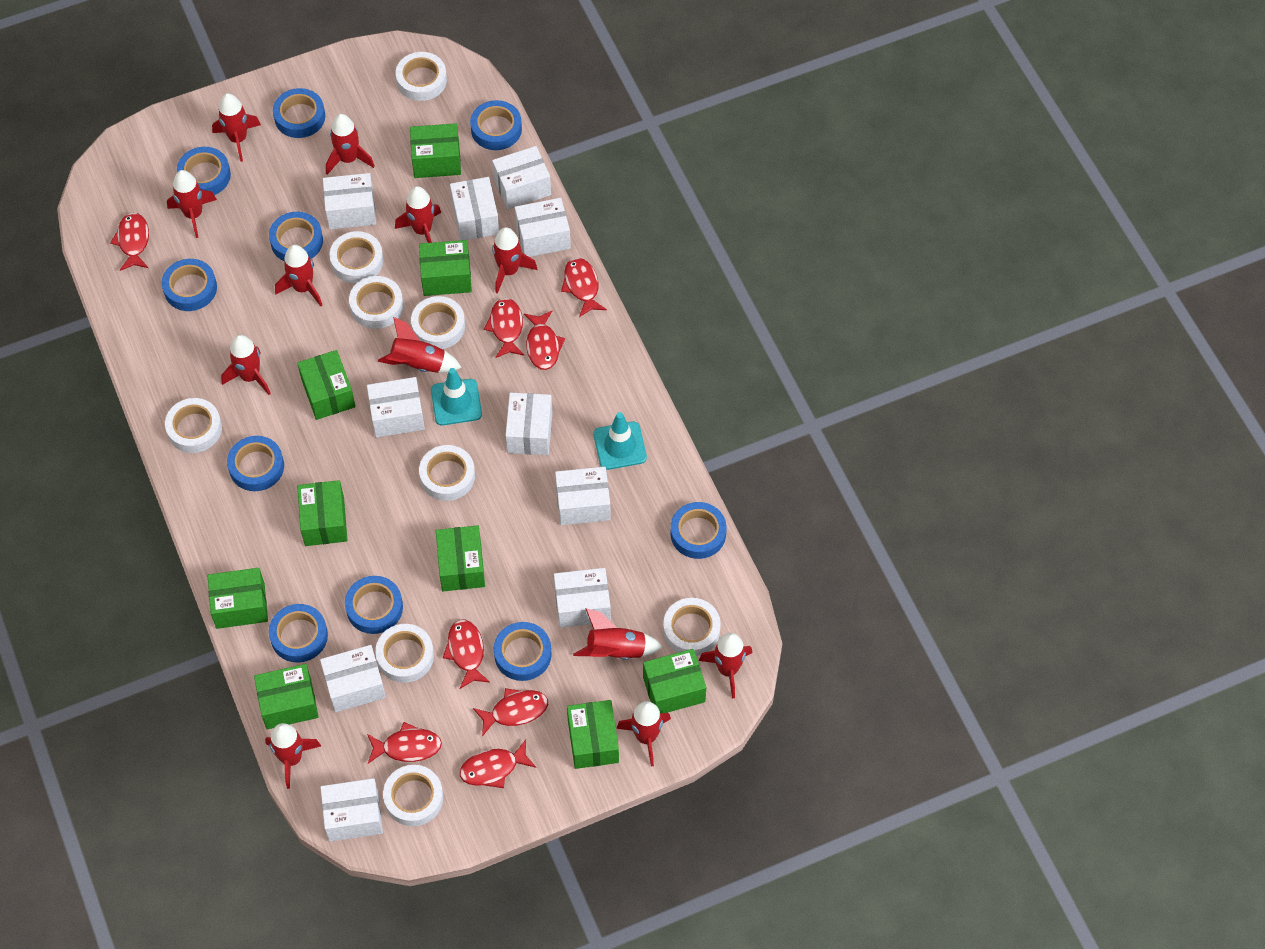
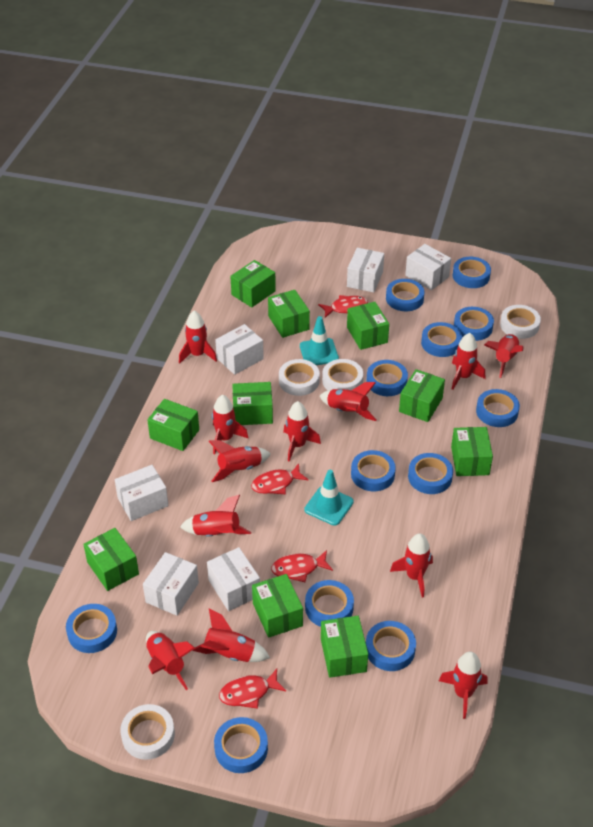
blue tape: [162,259,217,311] [177,147,231,195] [227,436,284,491] [269,212,323,261] [269,604,328,663] [273,88,325,138] [345,576,403,634] [470,100,522,150] [494,622,552,681] [670,502,727,559] = 10 -> [66,604,117,653] [214,717,268,773] [305,580,354,627] [351,450,396,491] [366,360,408,396] [366,621,416,671] [386,279,425,311] [408,453,453,494] [421,322,462,357] [453,257,491,288] [454,307,494,341] [476,389,520,427] = 12
green box: [208,568,268,629] [254,664,319,729] [297,350,355,420] [297,480,348,546] [410,123,461,178] [419,240,472,296] [436,525,485,591] [567,700,619,769] [643,649,706,714] = 9 -> [83,528,139,591] [147,399,199,451] [230,260,276,307] [232,382,273,425] [252,574,303,638] [268,290,310,338] [321,616,368,678] [347,302,389,350] [399,369,445,422] [451,427,493,476] = 10
red fish: [110,213,149,271] [367,722,442,764] [443,619,490,689] [460,740,536,788] [473,688,548,736] [484,298,524,358] [524,311,565,370] [561,258,607,317] = 8 -> [219,669,286,709] [251,463,309,494] [271,550,333,582] [318,295,368,318] = 4
white box: [320,645,386,712] [320,778,383,842] [323,173,376,229] [367,377,425,438] [450,177,499,240] [492,146,551,209] [505,393,552,455] [515,198,571,257] [554,568,611,628] [555,467,611,525] = 10 -> [115,465,169,521] [143,552,199,616] [207,547,260,611] [215,324,264,375] [347,248,384,292] [405,244,451,290] = 6
white tape: [165,398,222,453] [329,231,384,283] [349,276,403,329] [375,624,434,683] [383,765,443,826] [396,52,447,101] [411,296,465,349] [419,445,475,501] [663,598,721,656] = 9 -> [120,704,175,760] [279,359,320,396] [322,359,363,390] [500,305,541,339] = 4

